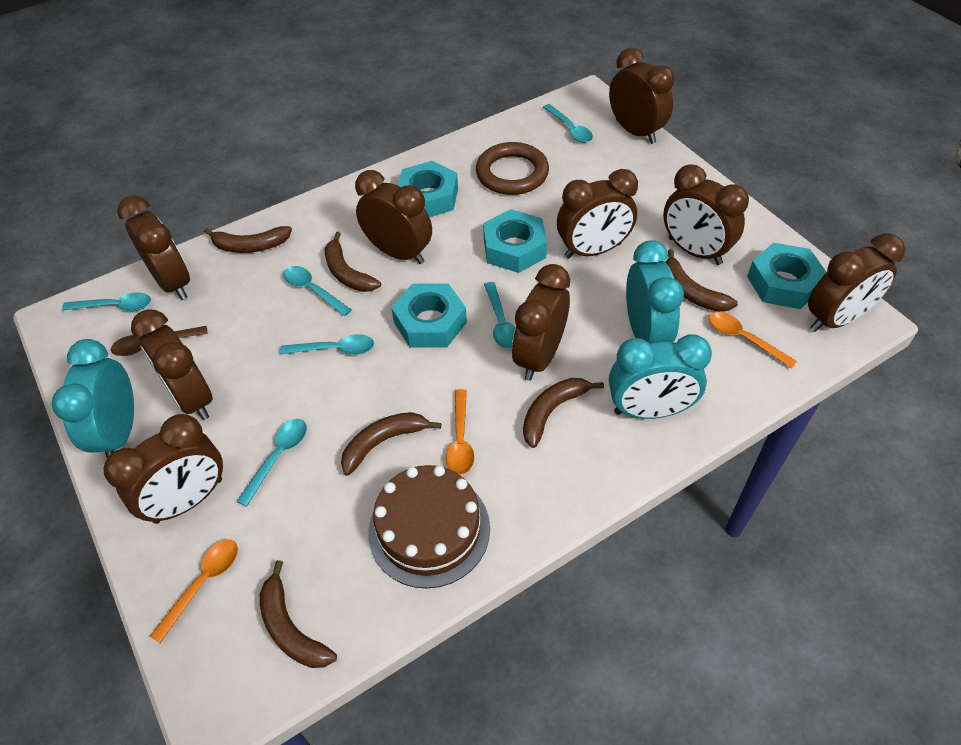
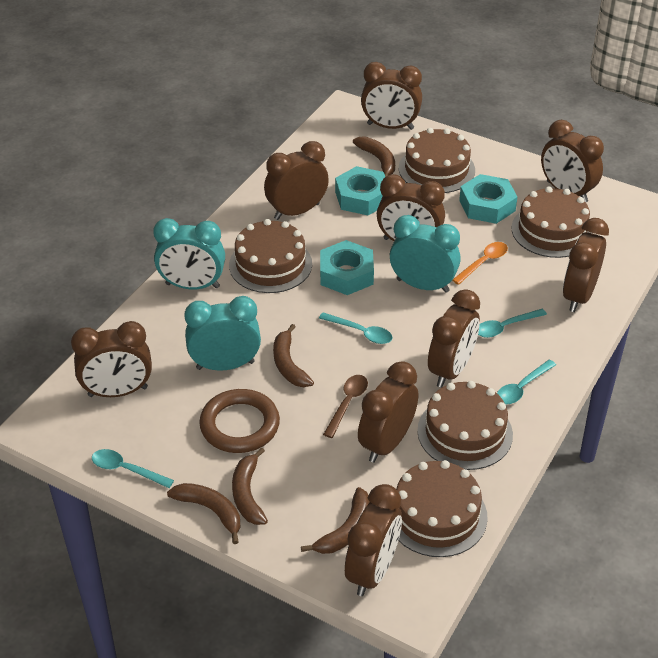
brown banana: [204,226,292,253] [260,560,337,668] [325,232,381,292] [341,412,442,476] [523,378,604,448] [666,249,738,312] = 6 -> [167,483,241,544] [232,447,268,525] [273,324,314,387] [301,487,370,554] [353,137,395,177] = 5
brown cake: [368,465,490,589] = 1 -> [229,219,312,293] [396,460,488,557] [399,128,475,193] [417,381,513,470] [511,186,593,258] = 5
orange spoon: [150,539,238,643] [446,389,474,475] [709,312,797,369] = 3 -> [452,242,508,285] = 1
turquoise nut: [391,283,467,348] [398,161,458,217] [483,209,547,273] [747,243,827,309] = 4 -> [320,240,374,295] [335,166,385,215] [459,174,517,224] = 3
turquoise spoon: [62,292,151,311] [236,419,307,507] [280,334,374,355] [283,266,352,316] [484,282,515,349] [543,104,593,143] = 6 -> [92,449,174,488] [319,312,392,344] [478,309,547,338] [497,359,556,404] = 4

